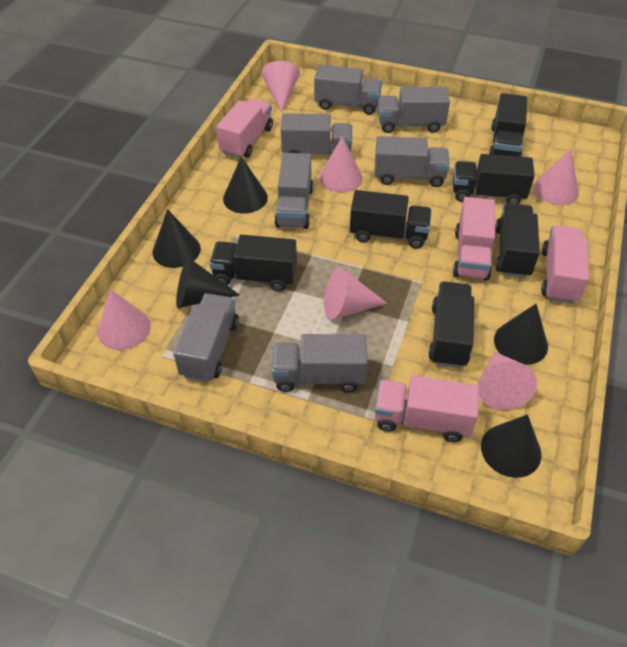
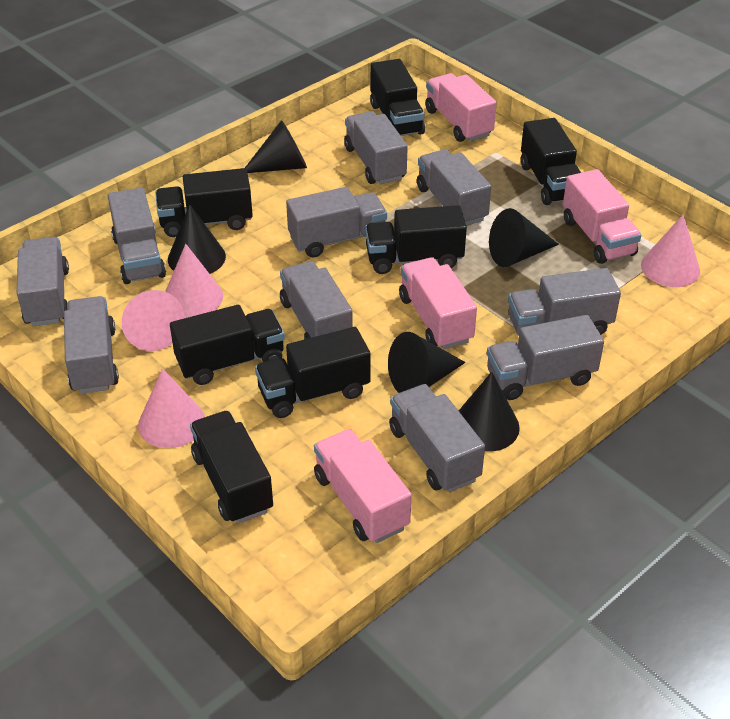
black truck: [209,234,297,292] [350,190,432,249] [428,281,474,368] [453,154,535,204] [489,93,527,157] [495,203,540,278] = 6 -> [155,168,253,237] [170,305,285,385] [190,411,273,523] [255,327,371,418] [365,205,467,274] [370,59,425,136] [521,118,581,205] = 7
grey truck: [173,293,239,382] [271,334,367,392] [274,153,313,229] [281,113,352,155] [314,65,382,115] [375,136,450,187] [378,87,450,133] = 7 -> [17,237,69,326] [64,296,119,394] [108,188,166,284] [280,261,353,340] [286,187,387,258] [344,111,408,185] [389,384,485,492] [417,149,491,226] [487,315,604,400] [508,268,621,335] = 10
pink cone: [98,289,151,350] [261,61,300,112] [319,136,362,192] [324,268,388,319] [478,352,537,410] [534,149,579,205] = 6 -> [122,290,185,351] [138,368,205,448] [165,244,223,318] [641,214,700,287] = 4

